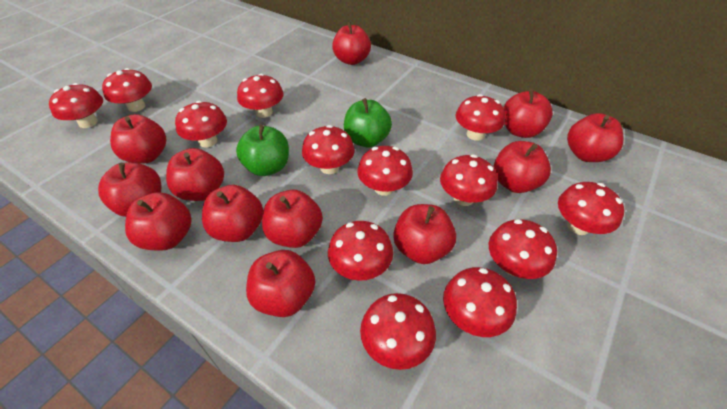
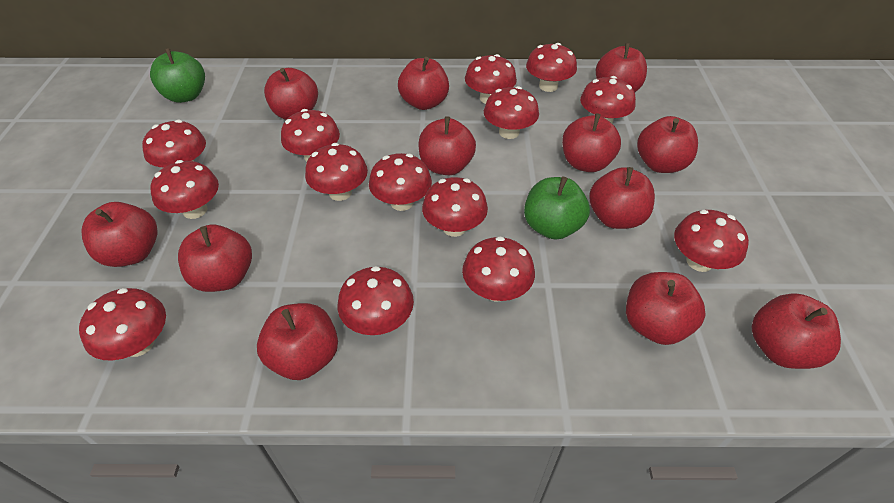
red mushroom: [49,83,103,128] [102,68,152,112] [175,101,227,148] [237,74,284,118] [302,125,355,174] [328,221,393,281] [357,146,413,196] [360,293,436,370] [440,155,498,206] [443,267,517,337] [455,94,505,141] [489,219,557,279] [558,182,624,235] = 13 -> [79,288,166,360] [142,120,206,167] [150,160,219,219] [281,109,340,162] [305,143,368,201] [337,266,414,335] [369,153,432,211] [422,177,488,237] [462,236,535,302] [465,54,517,104] [484,86,539,139] [526,43,577,92] [580,76,636,124] [674,210,749,272] = 14

